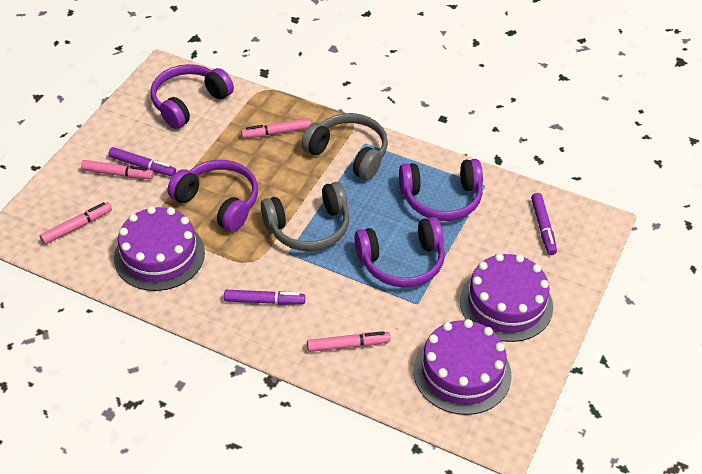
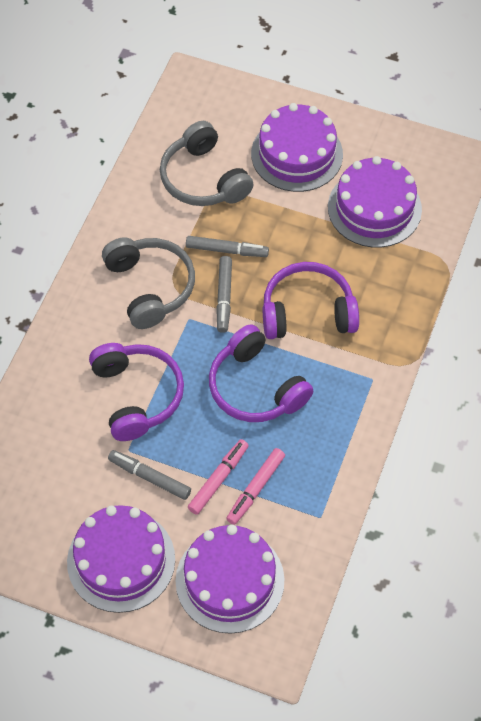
grey marker: none = 0 -> [108,450,191,500] [186,236,269,257] [216,256,232,333] = 3
pink marker: [40,202,112,245] [81,160,154,180] [241,118,311,139] [307,331,391,352] = 4 -> [188,439,249,515] [226,448,285,525] = 2
purple cake: [114,206,205,291] [413,319,511,415] [460,253,553,342] = 3 -> [67,505,175,613] [175,525,284,634] [251,103,343,192] [328,156,422,248] = 4
purple headphones: [150,64,234,129] [167,160,258,232] [355,217,445,288] [399,159,483,221] = 4 -> [89,343,184,441] [209,324,313,422] [263,262,359,339] = 3
purple marker: [108,147,176,177] [224,290,305,305] [531,193,557,255] = 3 -> none = 0

